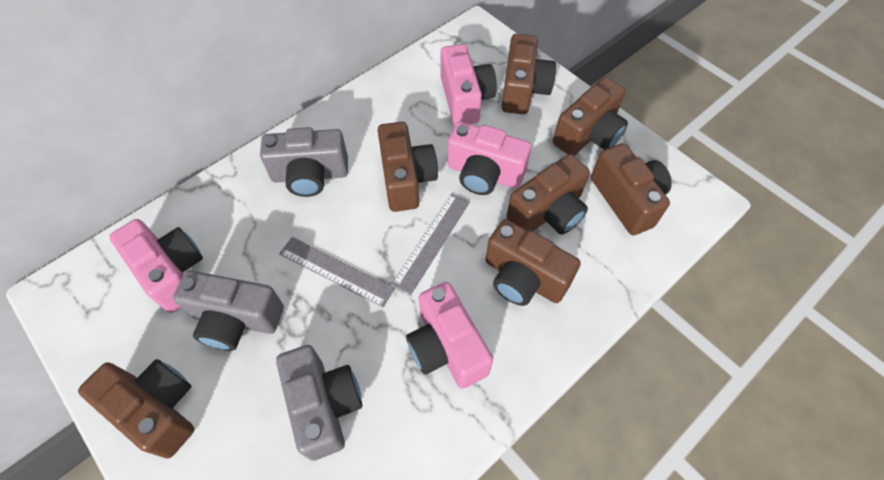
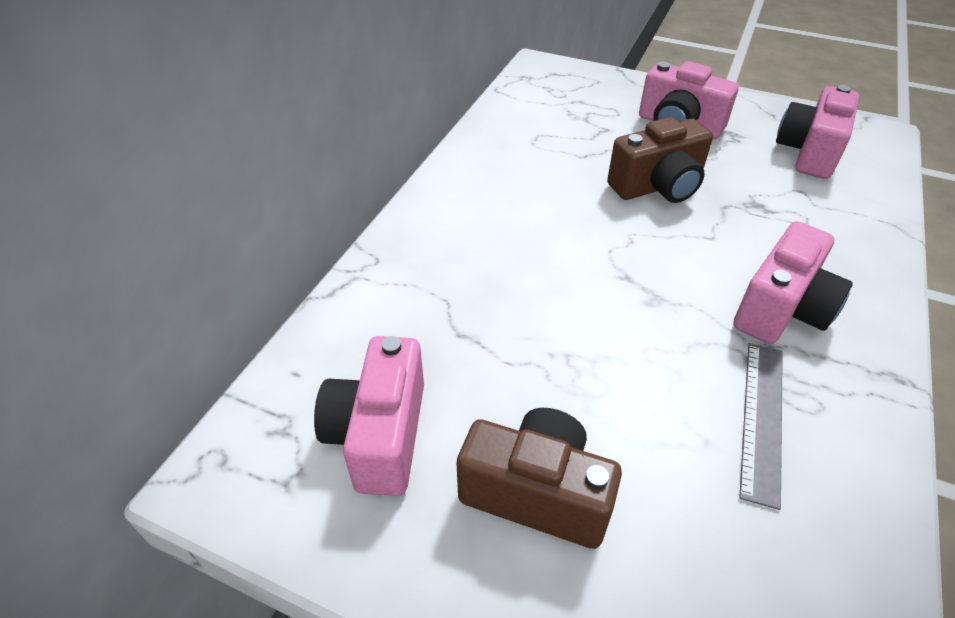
brown camera: [78,359,194,459] [378,122,438,212] [486,219,581,306] [501,34,556,114] [506,154,590,235] [553,77,628,156] [591,143,672,235] = 7 -> [456,408,622,549] [607,117,713,203] = 2
grey camera: [173,270,284,351] [260,127,348,197] [276,345,362,461] = 3 -> none = 0
grey ruler: [279,237,395,307] [392,193,470,294] = 2 -> [739,343,783,510] = 1

